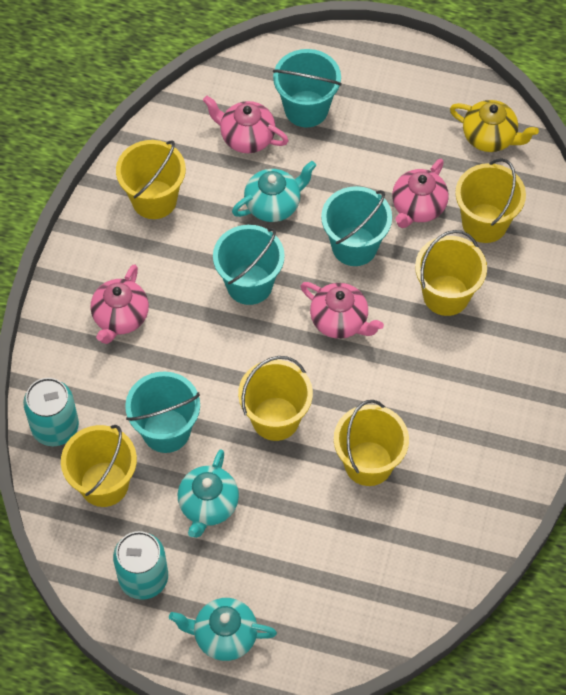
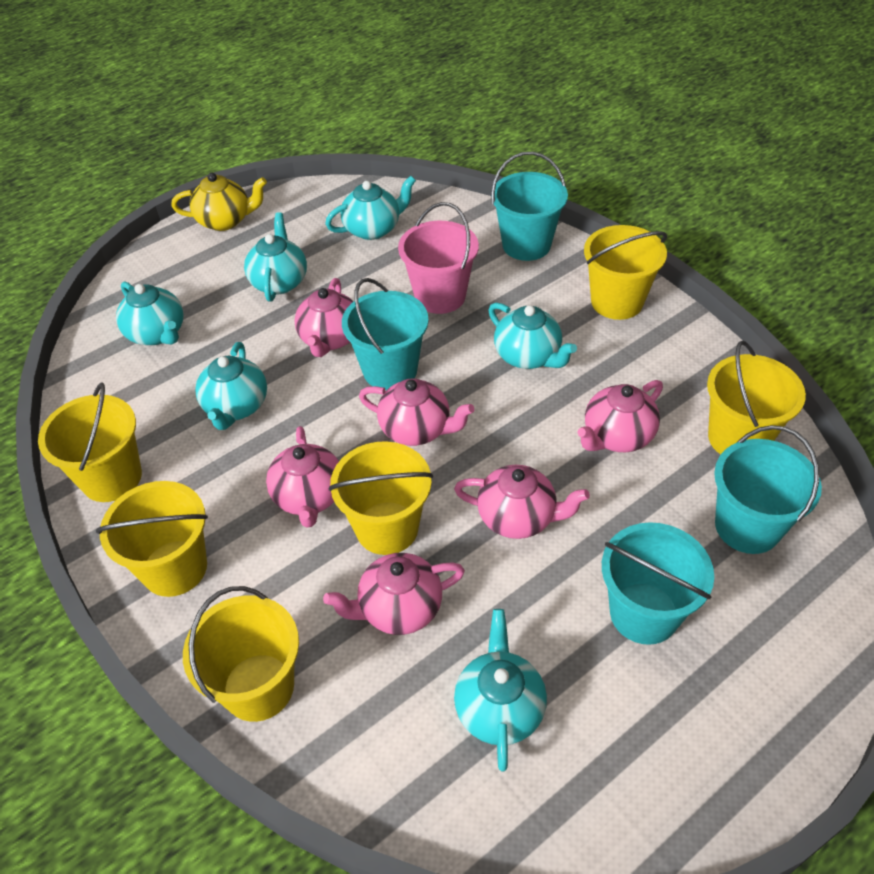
pink bucket: none = 0 -> [398,202,479,314] = 1
pink teapot: [91,264,149,344] [203,96,289,153] [301,282,384,339] [392,159,449,228] = 4 -> [266,426,339,528] [294,278,354,357] [323,553,465,635] [359,378,474,446] [454,465,590,539] [577,380,663,452] = 6
turquoise can: [23,378,79,446] [113,531,168,600] = 2 -> none = 0
turquoise teapot: [169,598,277,661] [178,449,239,538] [232,161,316,222] = 3 -> [116,282,183,345] [195,342,267,430] [244,212,307,302] [325,176,416,240] [454,609,547,771] [488,303,577,369] = 6

